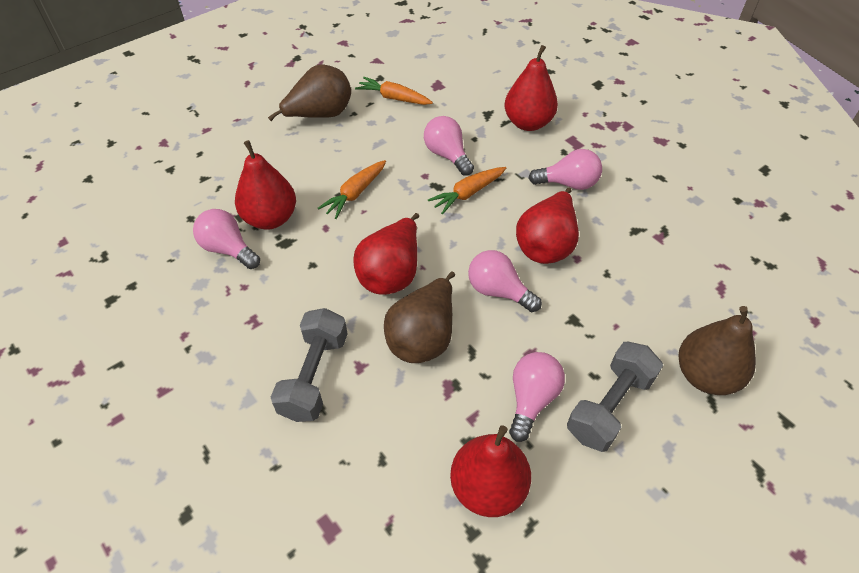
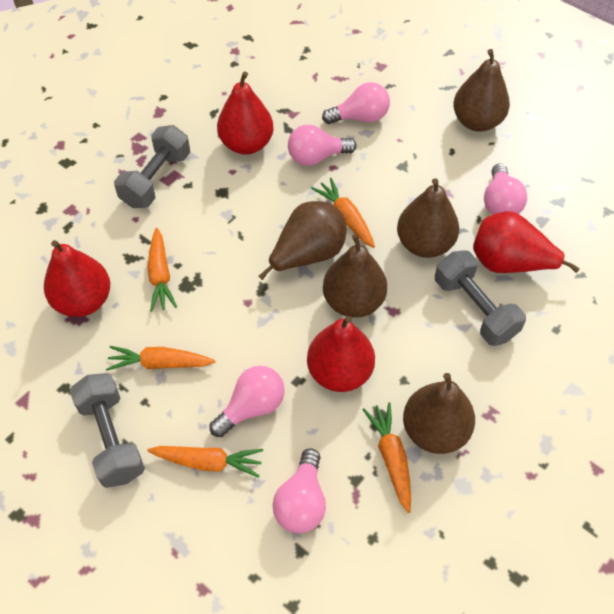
brown pear: [268,64,351,121] [384,272,455,363] [678,306,756,395] = 3 -> [258,201,347,280] [323,234,387,318] [397,178,459,258] [403,373,475,454] [453,49,510,132] = 5
grey dumbbell: [271,308,348,422] [567,342,663,452] = 2 -> [70,373,145,488] [114,125,190,208] [435,250,526,346] = 3
orange carrot: [318,160,386,219] [355,77,433,105] [428,167,506,214] = 3 -> [106,346,215,371] [147,228,177,312] [147,446,263,478] [311,178,375,248] [362,402,411,513] = 5
red pear: [235,140,296,230] [353,213,419,295] [450,425,531,517] [505,45,558,131] [516,188,579,264] = 5 -> [44,240,110,317] [217,71,274,155] [307,316,375,392] [473,211,580,273] = 4

